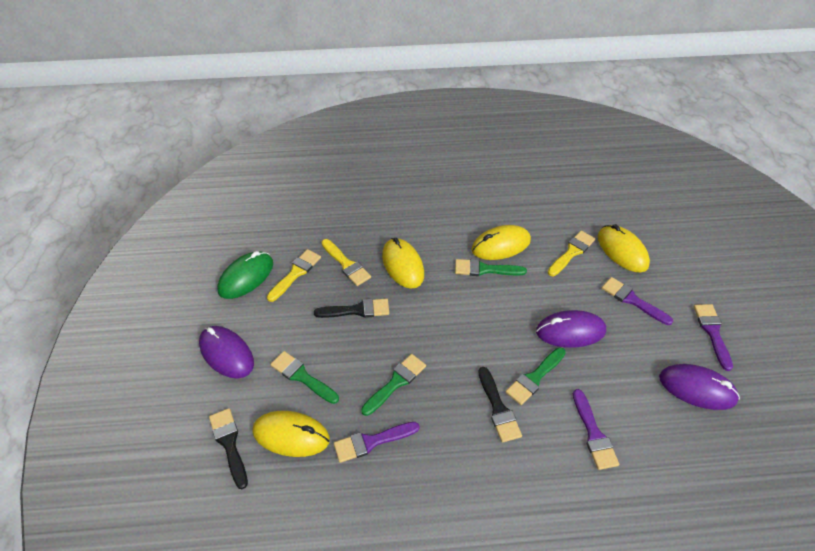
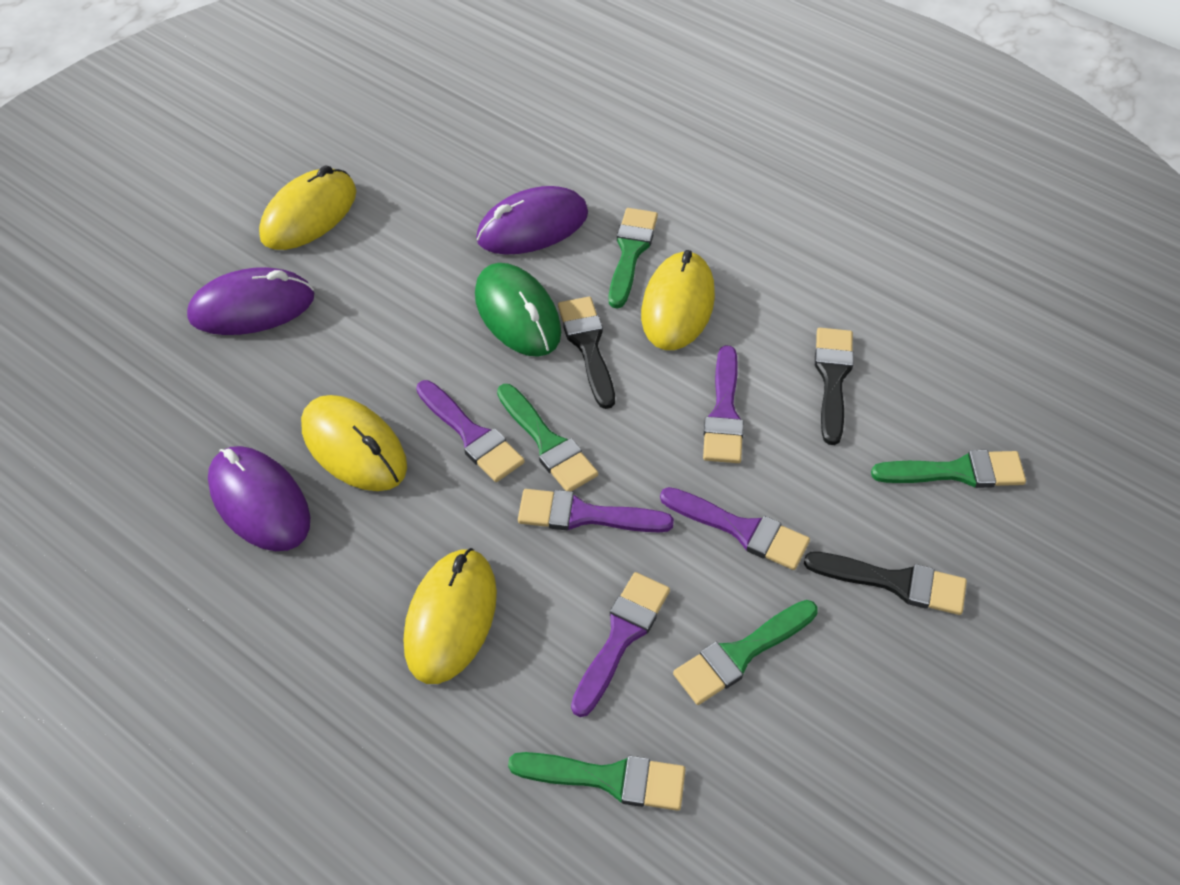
green brush: [270,351,339,404] [361,354,426,416] [455,259,527,276] [506,347,566,405] = 4 -> [497,384,598,491] [508,752,686,811] [609,208,658,308] [673,600,818,705] [871,450,1026,488] = 5
purple brush: [334,422,420,463] [573,389,619,470] [602,277,673,325] [693,304,733,371] = 4 -> [416,380,525,482] [518,489,674,532] [571,572,670,717] [660,487,810,570] [703,345,744,463] = 5
yellow brush: [267,249,321,302] [321,239,371,286] [548,231,595,276] = 3 -> none = 0

